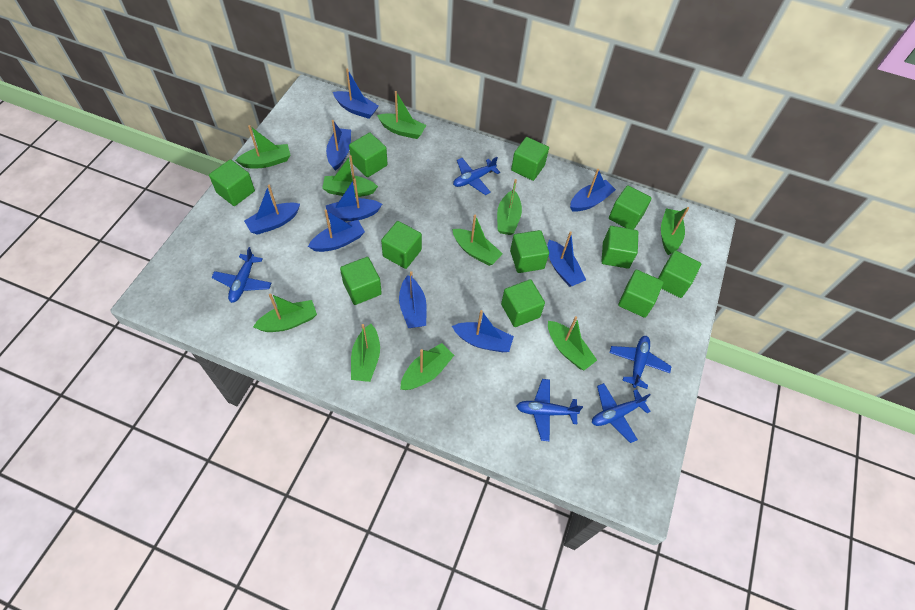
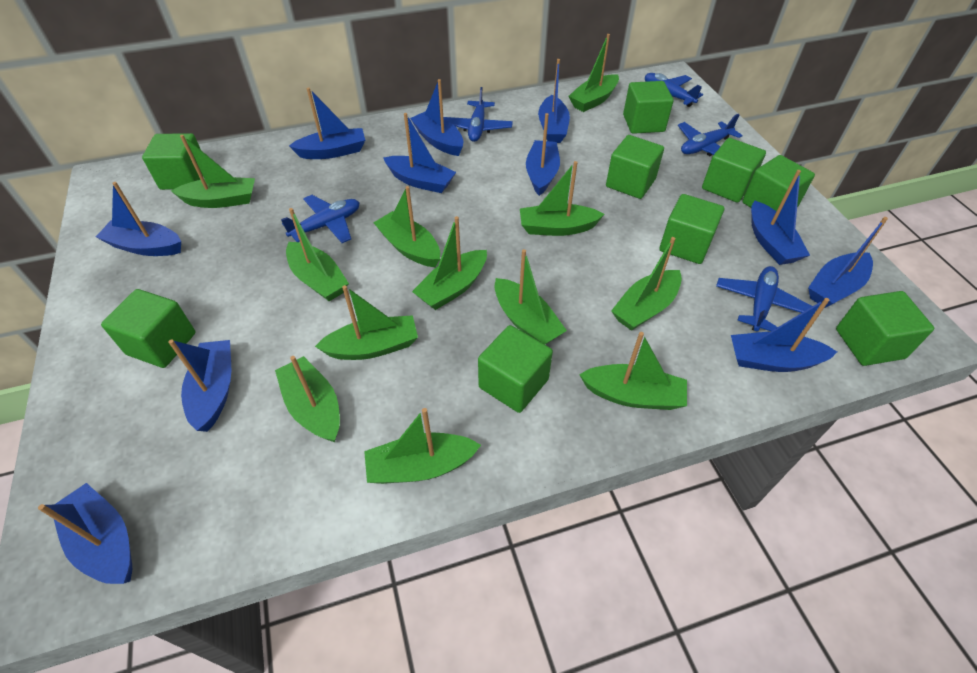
blue boat: [244,185,300,235] [308,209,365,252] [326,120,351,170] [326,179,382,221] [333,69,379,119] [399,271,427,328] [452,310,514,352] [547,231,586,287] [570,169,616,212] = 9 -> [38,483,132,584] [96,182,181,256] [168,339,231,432] [289,88,365,159] [384,113,456,193] [410,79,463,156] [526,113,560,196] [538,59,570,143] [731,298,837,372] [751,170,810,265] [808,217,888,308] = 11
green boat: [235,125,290,168] [253,293,317,332] [322,155,378,197] [351,324,380,382] [377,91,426,139] [400,343,454,390] [452,214,503,266] [497,179,522,235] [548,316,597,370] [661,207,689,255] = 10 -> [171,135,255,208] [275,356,340,442] [286,208,349,301] [315,285,418,360] [364,408,481,484] [373,186,440,267] [412,216,487,310] [495,249,567,345] [520,161,604,236] [568,34,619,112] [579,332,687,410] [611,237,682,331] = 12
green cube: [209,159,255,206] [340,257,382,305] [349,133,388,177] [381,221,422,269] [501,279,545,327] [510,230,549,273] [511,137,549,181] [602,226,638,269] [609,185,651,229] [618,270,664,318] [658,250,701,298] = 11 -> [101,289,196,368] [142,133,203,190] [478,325,553,413] [606,135,664,199] [623,81,674,134] [659,194,724,264] [702,138,766,203] [742,155,815,211] [836,291,934,366] = 9

